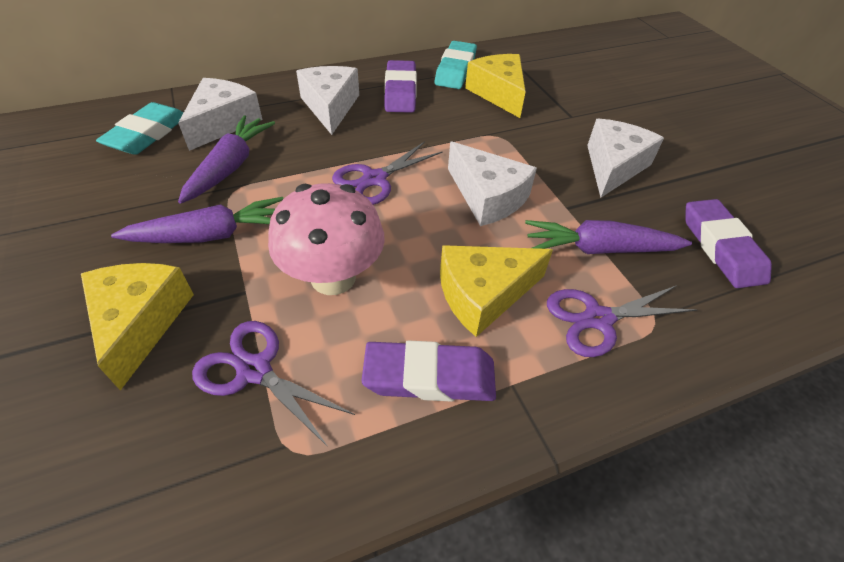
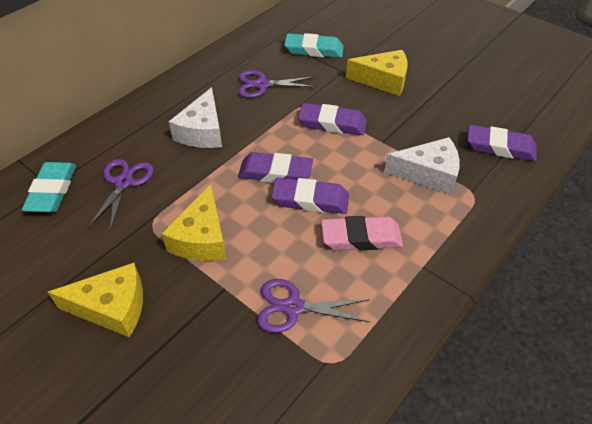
pink eraser: none = 0 -> [321,216,403,250] = 1
pink mushroom: [268,183,385,295] = 1 -> none = 0
purple carrot: [111,197,284,243] [178,115,275,204] [525,220,692,254] = 3 -> none = 0
purple eraser: [361,340,496,402] [385,60,417,113] [685,199,772,288] = 3 -> [238,152,313,183] [271,177,349,214] [298,103,367,135] [467,125,537,161] = 4
white cheese: [178,78,263,151] [296,66,359,135] [448,141,537,226] [587,118,664,197] = 4 -> [169,87,222,148] [384,137,460,195] = 2

